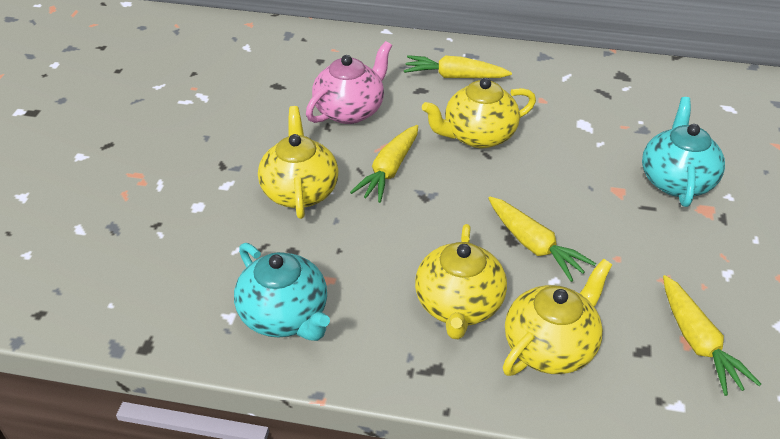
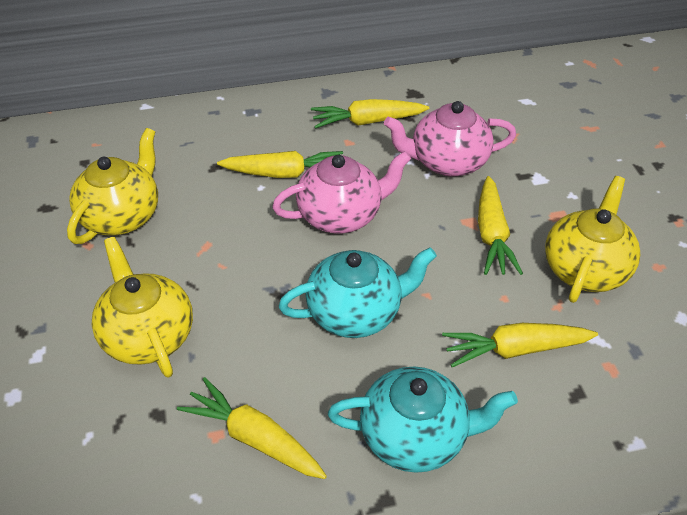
pink teapot: [306,41,392,124] = 1 -> [272,151,411,233] [384,101,516,177] = 2
yellow carrot: [350,125,418,203] [404,55,512,78] [488,197,596,282] [663,275,761,396] = 4 -> [177,377,327,479] [217,151,343,178] [311,99,429,129] [442,323,598,367] [478,176,523,275] = 5
yellow teapot: [258,106,339,219] [415,224,507,339] [422,78,536,148] [503,259,612,376] = 4 -> [67,128,158,244] [92,237,193,378] [545,176,640,303] = 3

